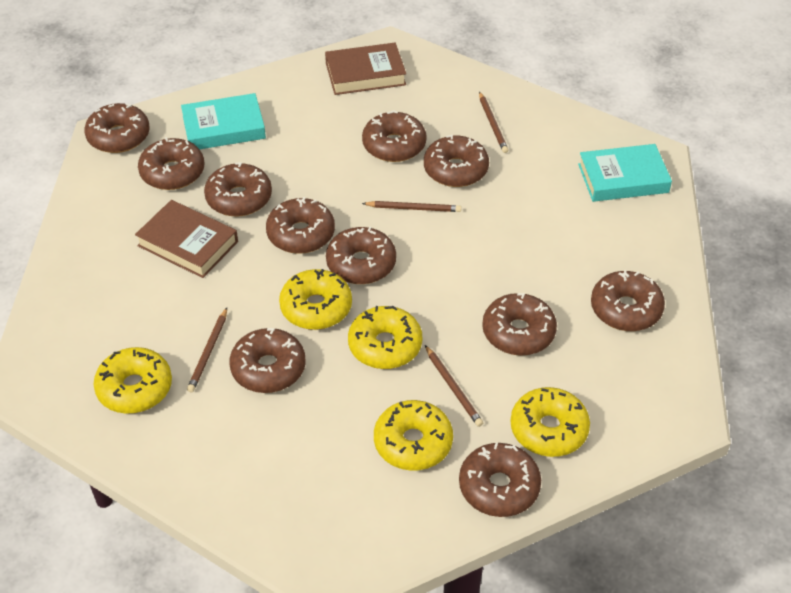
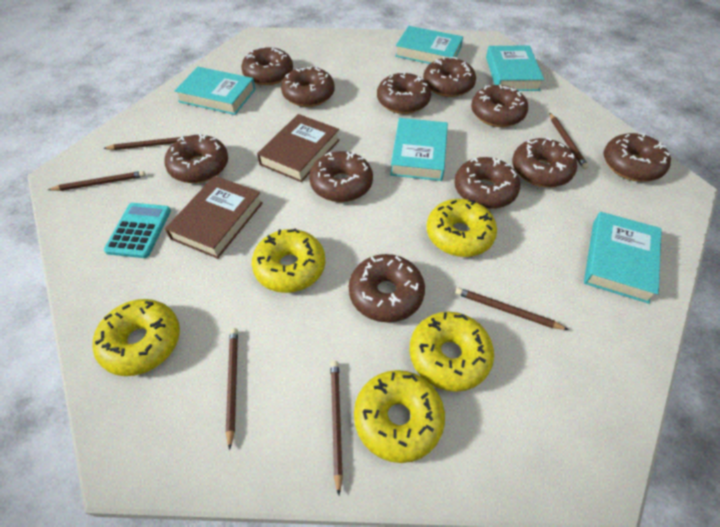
brown pencil: [187,308,227,392] [362,201,461,212] [425,345,483,427] [479,92,508,153] = 4 -> [48,171,145,191] [103,136,187,150] [226,328,238,450] [330,361,343,495] [455,287,569,330] [549,113,589,169] = 6
turquoise book: [181,93,266,150] [578,144,672,202] = 2 -> [174,67,256,115] [390,118,448,181] [395,26,463,64] [486,46,544,91] [584,212,662,304] = 5
turquoise calculator: none = 0 -> [104,203,171,258] = 1

